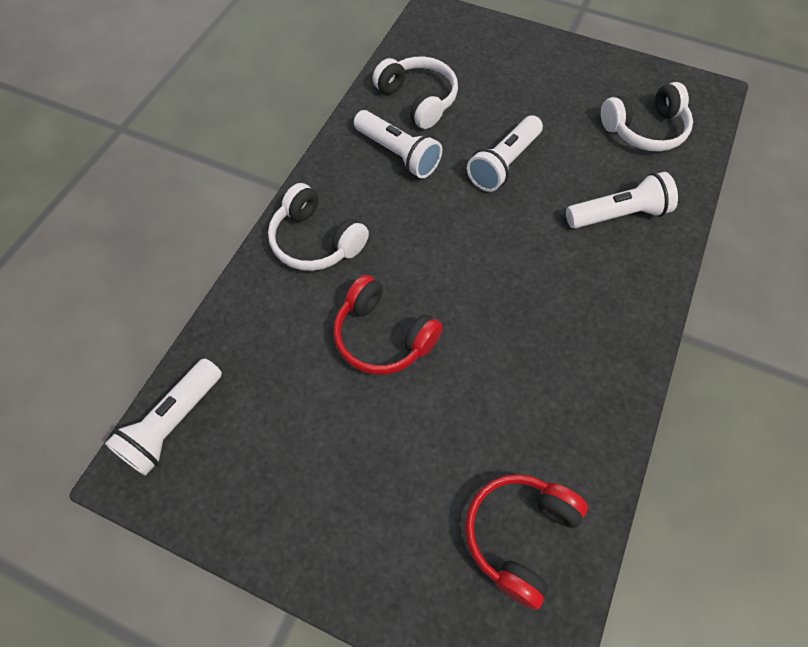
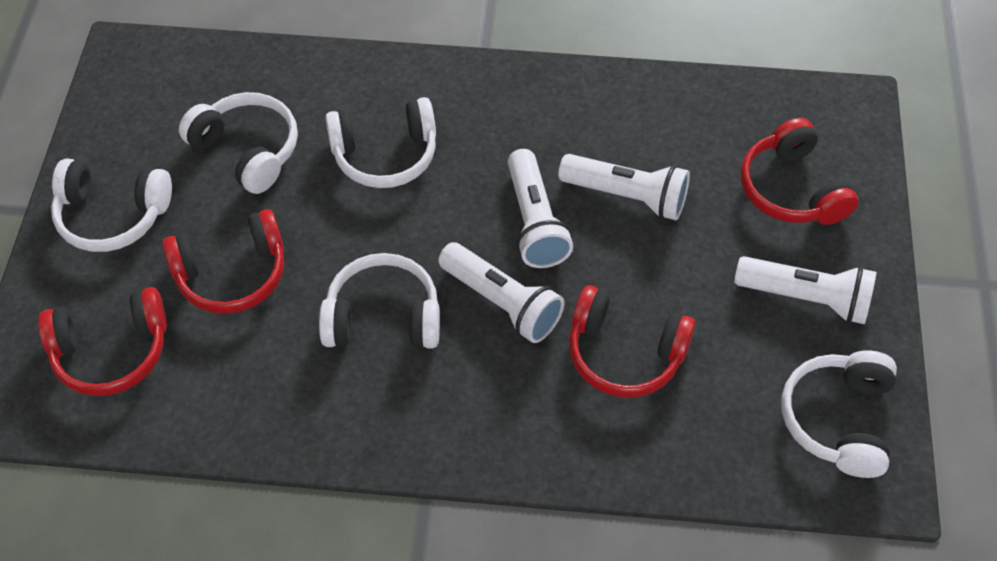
red headphones: [333,275,443,375] [465,474,588,610] = 2 -> [38,287,167,396] [163,209,284,314] [569,285,696,397] [741,118,859,225] = 4
white headphones: [268,183,369,271] [373,57,458,129] [601,82,693,152] = 3 -> [51,159,172,252] [179,92,298,194] [319,253,440,349] [325,97,436,188] [781,350,897,478] = 5

